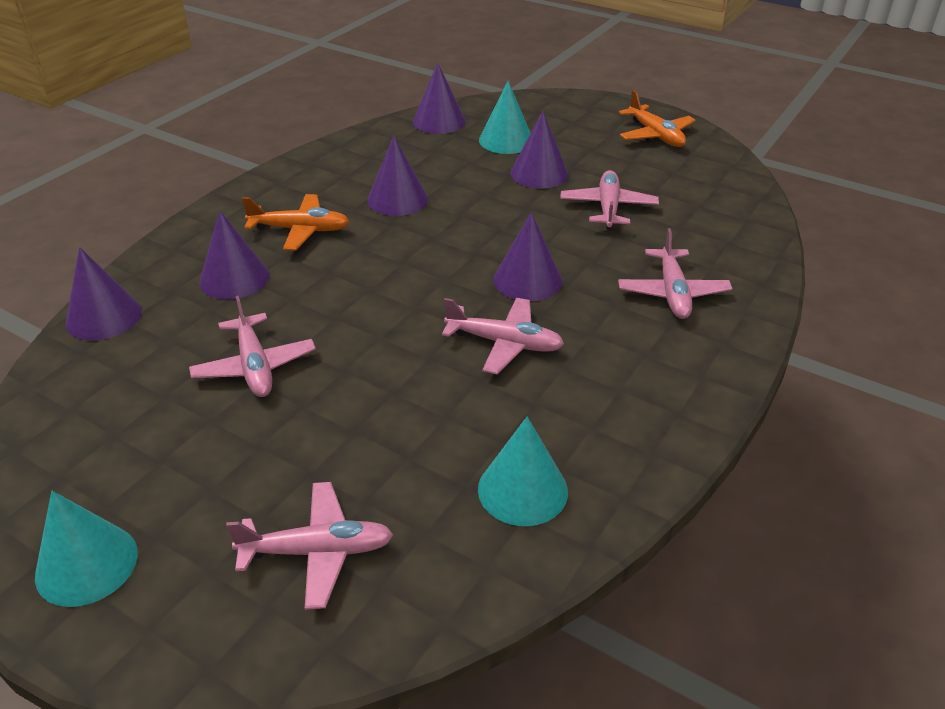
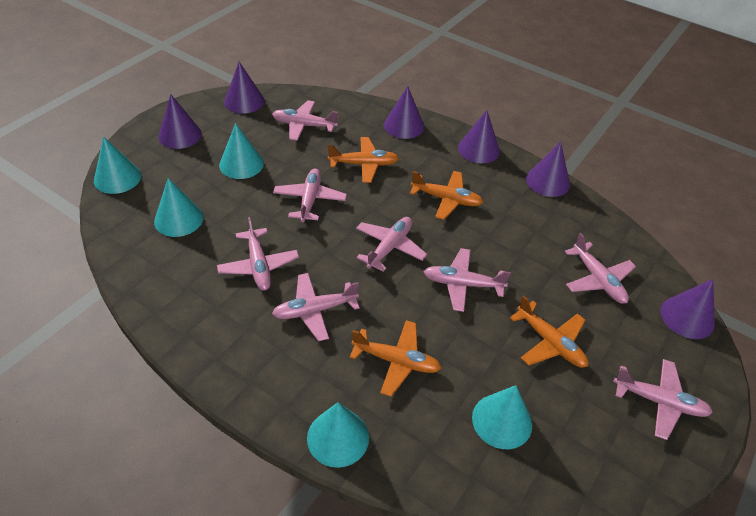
orange plane: [242,194,350,251] [619,90,696,147] = 2 -> [327,137,399,183] [350,320,441,397] [410,171,483,220] [510,295,588,368] = 4
pink plane: [189,295,316,397] [226,482,393,610] [442,298,564,374] [560,170,659,229] [618,228,732,319] = 5 -> [217,217,299,291] [272,100,338,141] [272,273,360,341] [273,168,347,222] [356,217,427,272] [423,248,511,312] [565,233,636,304] [613,359,713,440] = 8
turquoise cone: [35,491,138,607] [478,416,568,526] [479,81,531,154] = 3 -> [94,136,141,194] [154,178,204,237] [219,123,264,179] [307,402,369,468] [472,385,532,449] = 5

